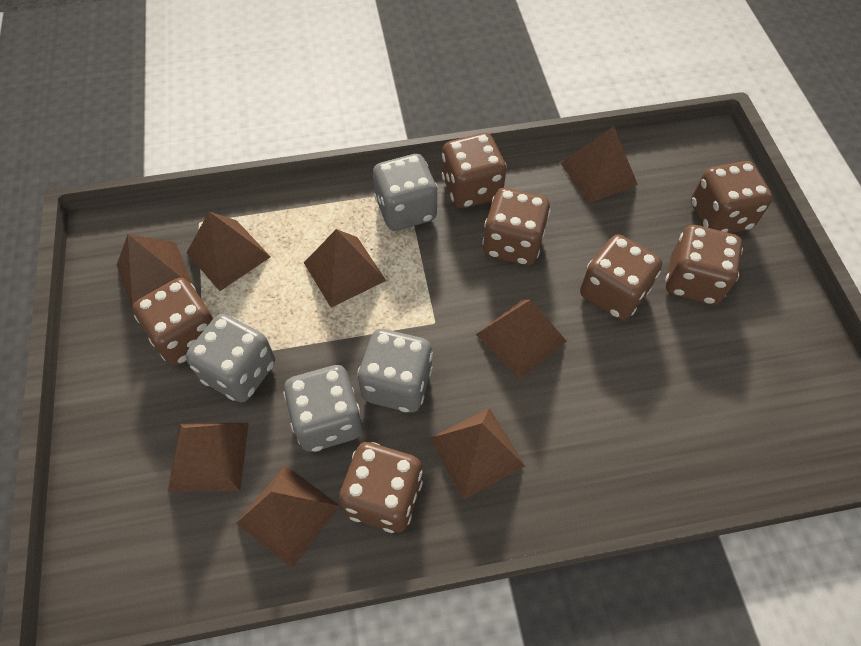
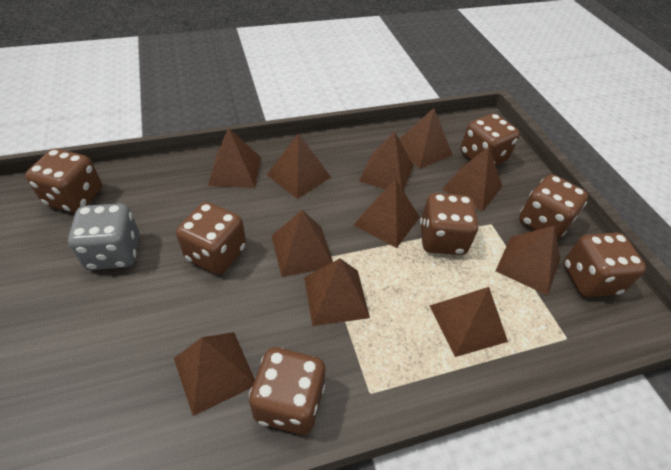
brown pyramid: [117,234,192,312] [168,423,249,492] [186,212,271,291] [236,465,340,568] [304,229,386,308] [429,408,525,500] [475,299,567,379] [560,126,638,203] = 8 -> [174,332,255,416] [208,128,261,188] [267,133,331,199] [272,210,333,277] [304,258,370,326] [354,180,420,248] [359,131,414,192] [399,108,453,169] [430,287,508,357] [441,147,503,212] [496,226,560,296] = 11
grey dice: [186,314,275,403] [283,365,362,452] [357,329,433,413] [373,154,438,231] = 4 -> [68,203,139,270] = 1

